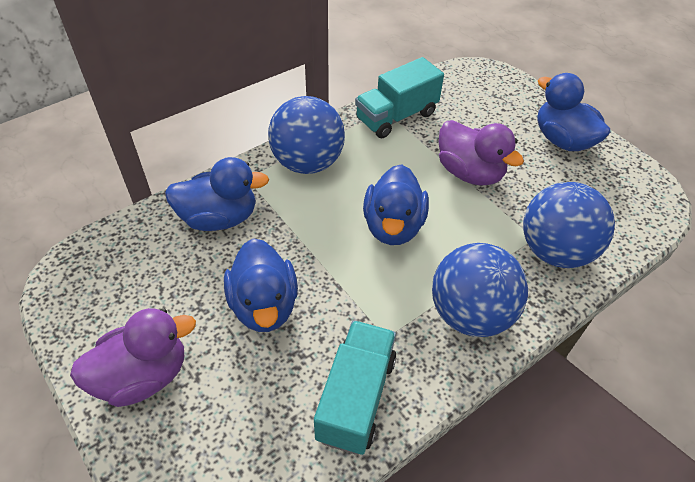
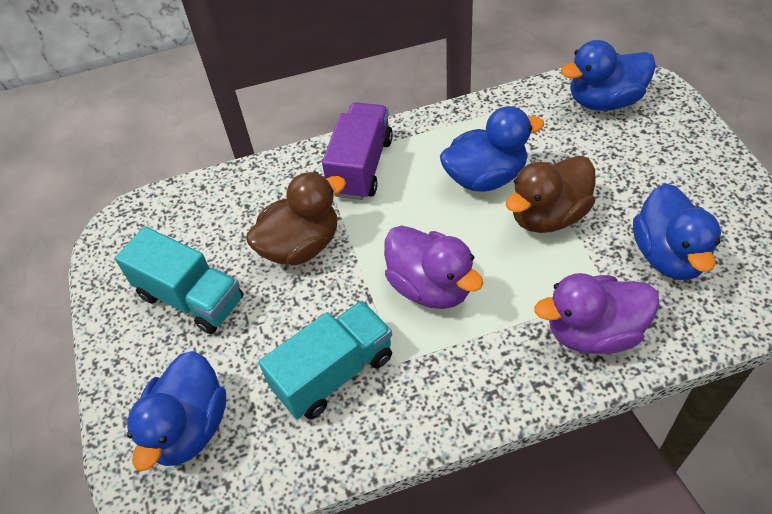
blue ball: [268,96,345,174] [432,243,528,337] [523,182,615,268] = 3 -> none = 0
brown duck: none = 0 -> [246,172,346,266] [506,156,596,233] = 2
purple truck: none = 0 -> [322,102,393,200] = 1

